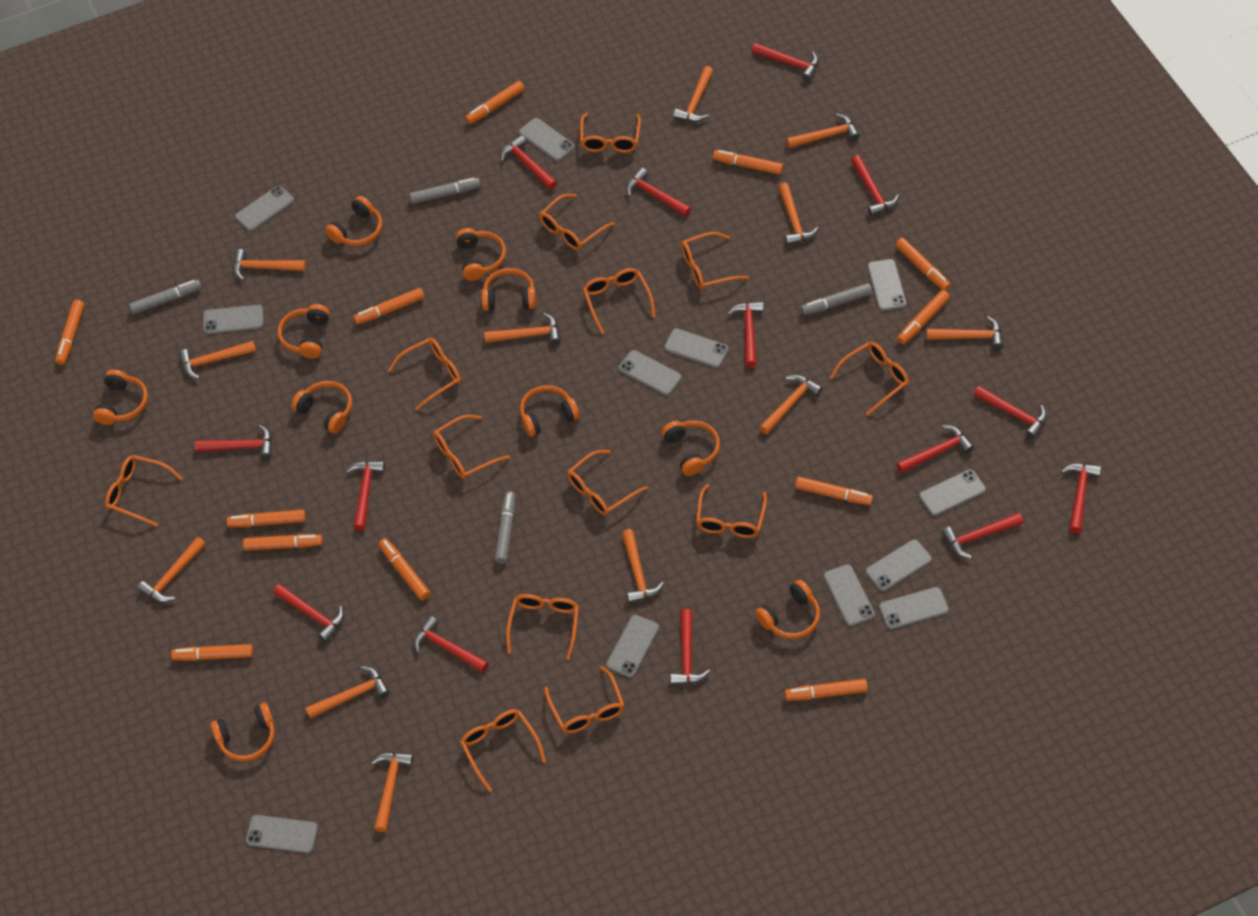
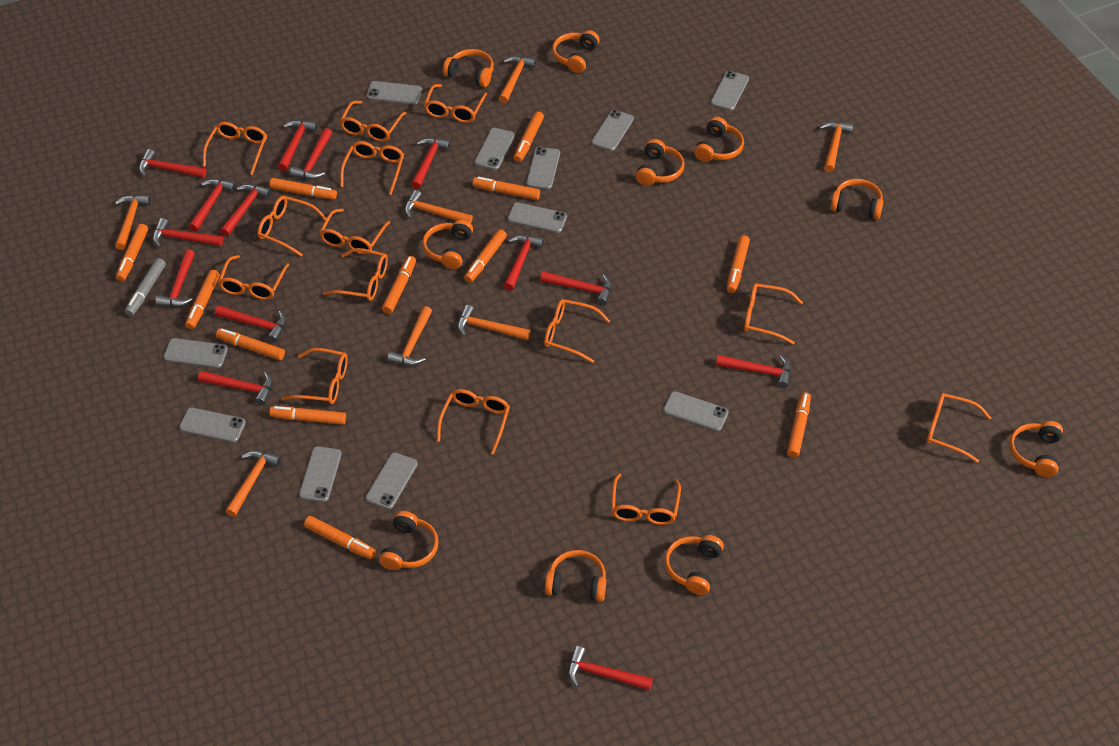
grey marker: [129,279,202,314] [409,178,480,204] [495,492,515,564] [801,283,872,315] = 4 -> [125,258,166,316] = 1
grey phone: [203,305,264,334] [235,186,294,231] [246,815,318,853] [519,118,575,161] [606,615,659,678] [618,350,682,396] [664,328,729,368] [824,564,875,626] [865,540,932,591] [867,259,907,311] [879,587,949,629] [919,469,986,516] = 12 -> [164,338,228,368] [179,408,246,443] [299,446,342,502] [365,453,418,510] [366,81,422,104] [474,128,515,170] [508,202,567,233] [526,147,560,189] [591,110,634,151] [663,391,729,431] [710,71,749,111] = 11
orange glasses: [105,455,183,527] [388,338,461,410] [433,415,510,479] [460,709,546,792] [506,594,579,660] [539,194,615,250] [544,666,624,733] [567,450,648,516] [580,113,641,153] [583,268,656,334] [681,232,749,290] [696,484,767,538] [830,342,909,415] = 13 -> [203,122,267,175] [218,255,289,300] [257,196,326,257] [281,348,348,404] [319,209,391,254] [323,248,388,301] [339,101,406,142] [340,141,404,195] [424,84,487,123] [437,389,510,455] [544,299,610,363] [611,473,681,525] [744,283,803,345] [926,393,991,463] = 14
orange hammer: [137,537,206,602] [179,341,256,379] [233,249,306,281] [305,666,390,719] [371,753,413,832] [484,313,561,345] [622,529,664,604] [673,66,713,122] [759,375,823,434] [778,183,819,246] [786,114,860,148] [926,317,1003,349] = 12 -> [115,195,151,250] [225,450,281,517] [387,306,432,366] [405,190,473,223] [458,305,530,340] [499,56,536,103] [819,121,853,172] = 7

